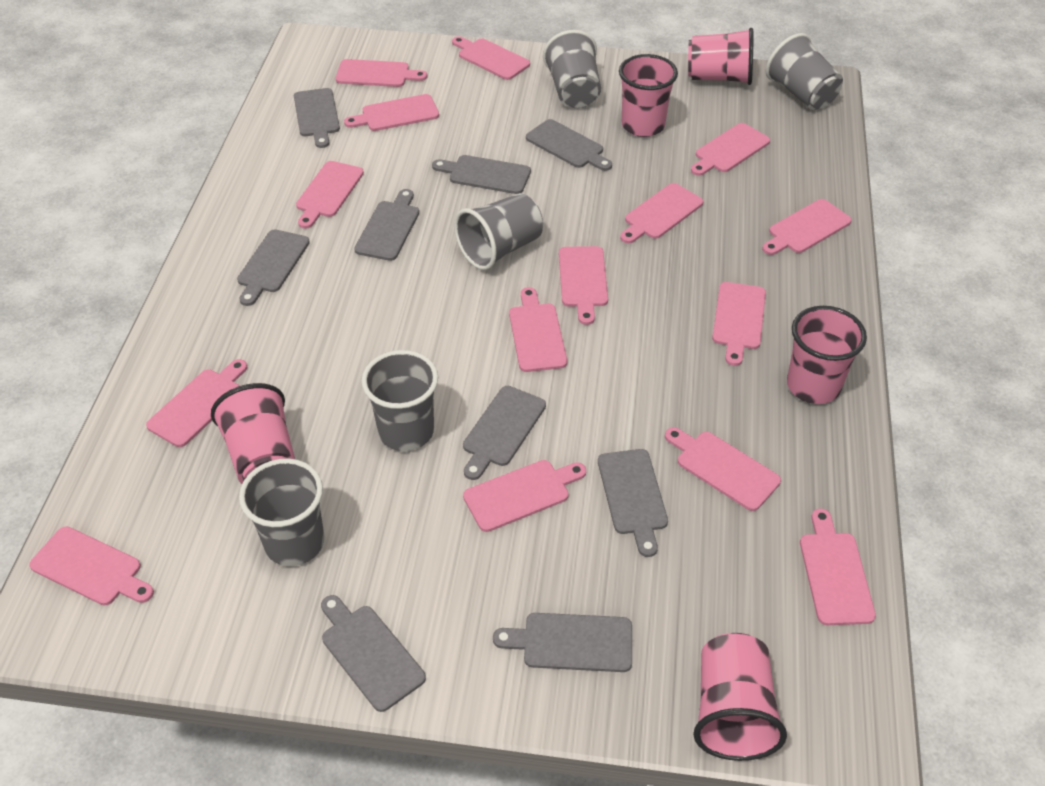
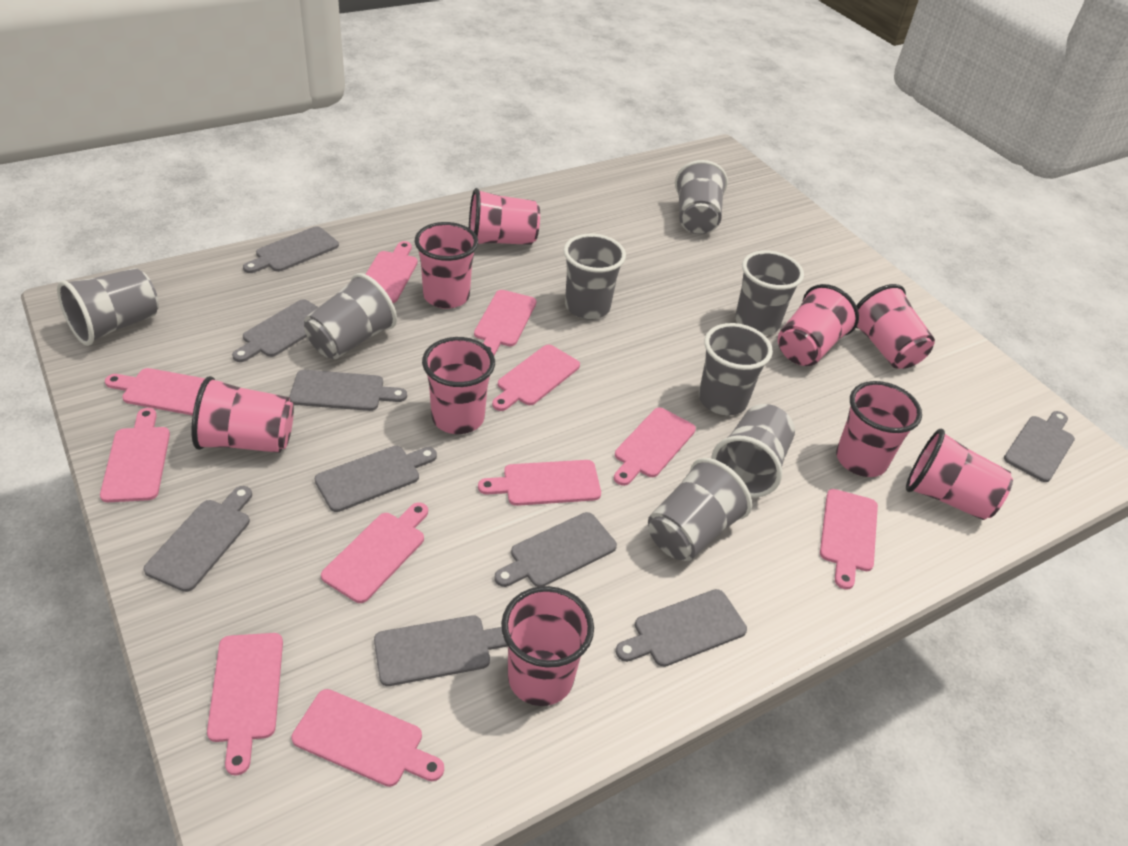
grey cup: [239,459,325,566] [362,350,438,451] [454,193,543,270] [543,30,601,108] [766,33,843,110] = 5 -> [57,268,159,346] [304,273,397,359] [564,234,626,320] [648,458,752,561] [675,160,728,234] [699,323,773,415] [711,404,795,498] [735,250,804,335] = 8
pink cup: [211,383,295,484] [619,54,678,137] [688,28,753,85] [693,633,787,761] [787,306,867,404] = 5 -> [191,376,294,453] [415,222,478,309] [422,337,495,434] [469,188,540,245] [501,586,594,706] [778,284,859,366] [836,381,922,477] [856,284,935,369] [906,429,1013,520] = 9
pink cutting board: [29,526,154,605] [146,359,247,447] [296,161,364,229] [336,59,427,87] [344,94,439,131] [452,36,530,80] [463,460,586,532] [509,287,567,372] [559,246,608,325] [620,183,703,243] [665,427,781,511] [691,123,770,176] [712,282,766,366] [762,199,852,255] [800,509,876,625] = 15 -> [100,408,170,502] [105,368,221,415] [207,633,283,775] [292,689,444,787] [321,502,428,603] [366,241,418,303] [474,290,536,355] [478,460,601,506] [492,344,580,411] [614,407,696,486] [820,489,878,590] = 11

